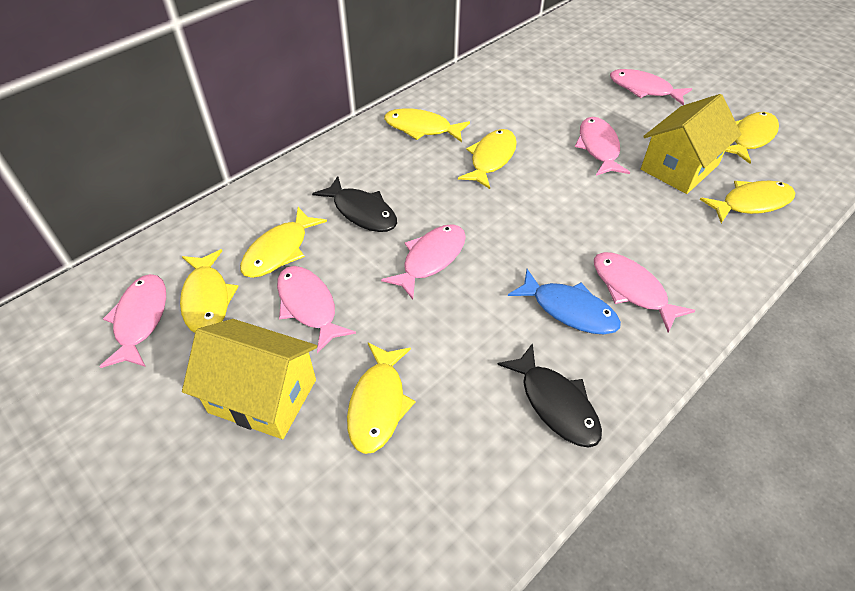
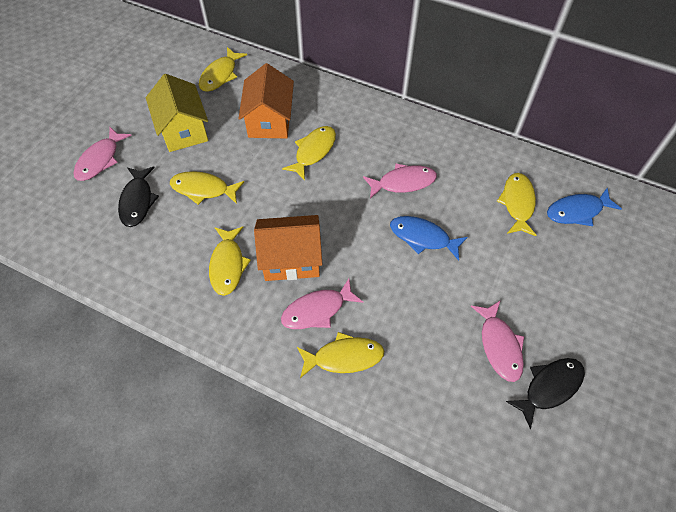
blue fish: [508,269,621,334] = 1 -> [390,216,468,261] [547,188,622,226] = 2
orange house: none = 0 -> [238,63,294,139] [254,215,322,281] = 2
pink fish: [99,274,166,368] [277,266,356,353] [381,224,466,300] [575,117,630,176] [594,252,696,333] [610,69,692,105] = 6 -> [73,127,132,181] [281,279,363,329] [363,163,437,199] [471,300,524,382] = 4
yellow fish: [180,249,239,333] [240,207,327,278] [347,343,415,454] [384,108,470,142] [458,129,517,189] [700,181,795,223] [725,112,779,164] = 7 -> [170,171,244,205] [199,47,247,92] [209,227,251,296] [282,126,336,181] [297,332,385,378] [497,173,536,236] = 6
yellow house: [182,319,317,439] [641,94,741,194] = 2 -> [146,74,208,152] = 1

